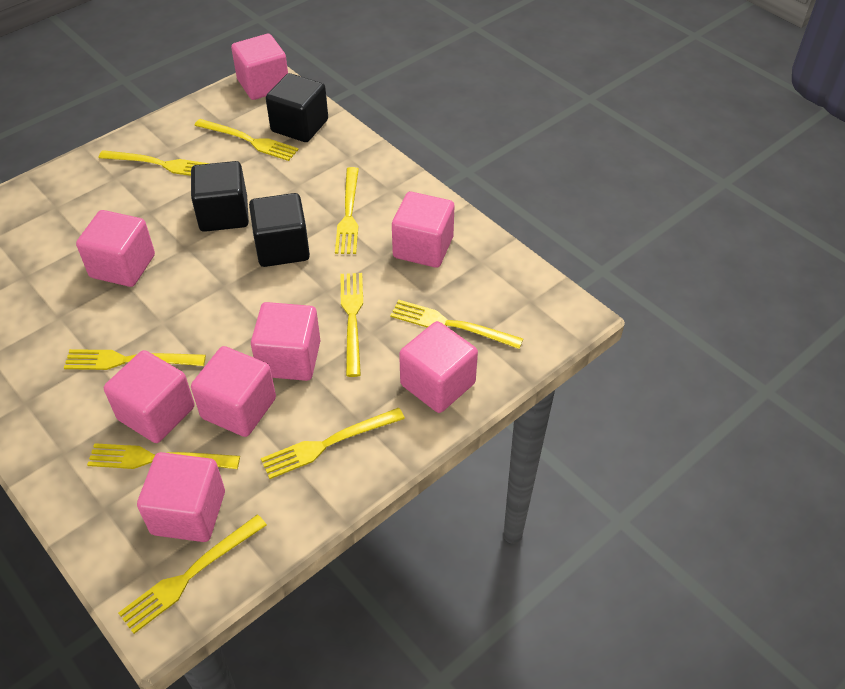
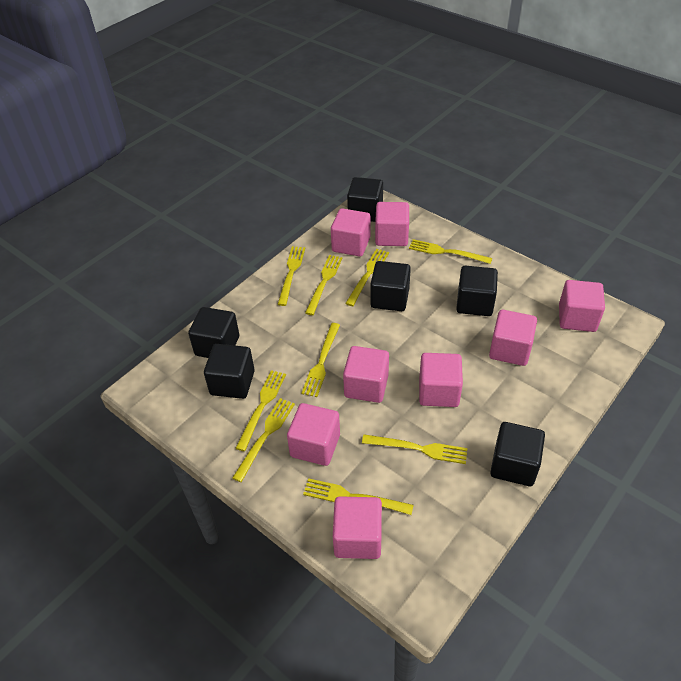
black cube: [191,161,249,232] [249,193,310,267] [266,73,328,142] = 3 -> [188,307,239,358] [204,344,255,399] [347,177,383,222] [370,261,411,311] [456,266,498,316] [490,422,545,486] = 6

